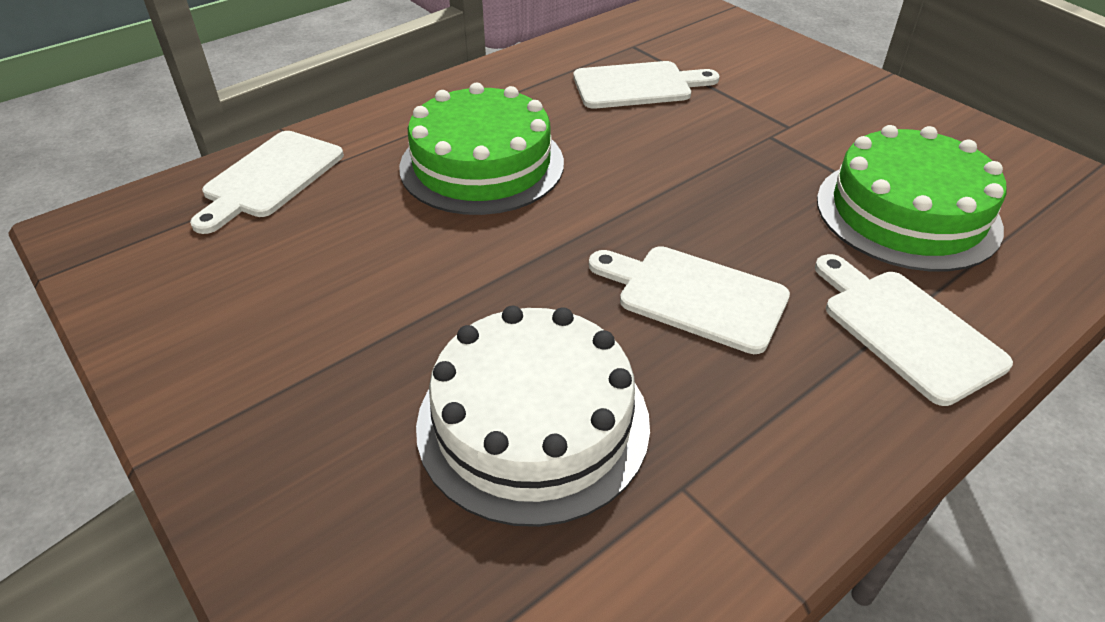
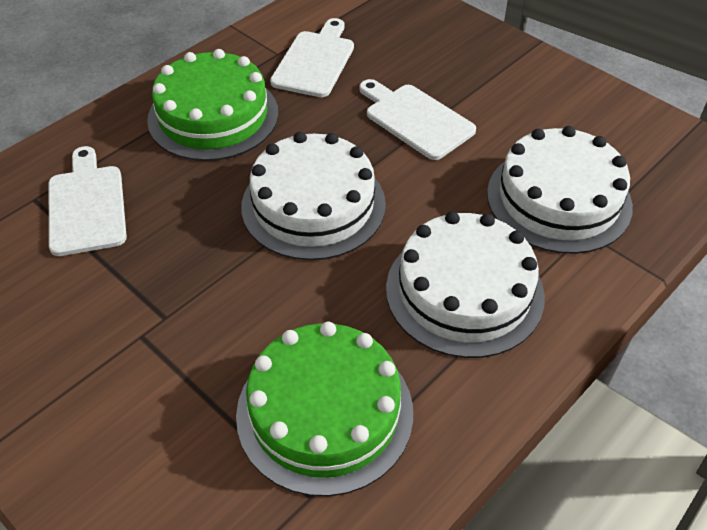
white cake: [416,306,650,527] = 1 -> [241,132,386,260] [386,211,545,358] [487,126,633,254] = 3
white cutting board: [190,131,344,234] [573,61,720,109] [589,246,790,354] [815,254,1013,406] = 4 -> [49,146,127,256] [270,18,354,97] [359,79,476,160] = 3

